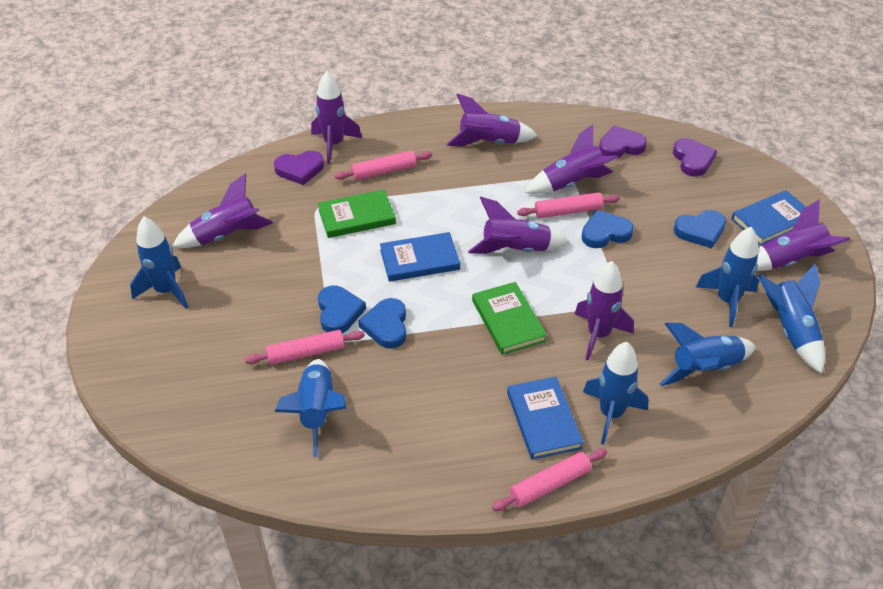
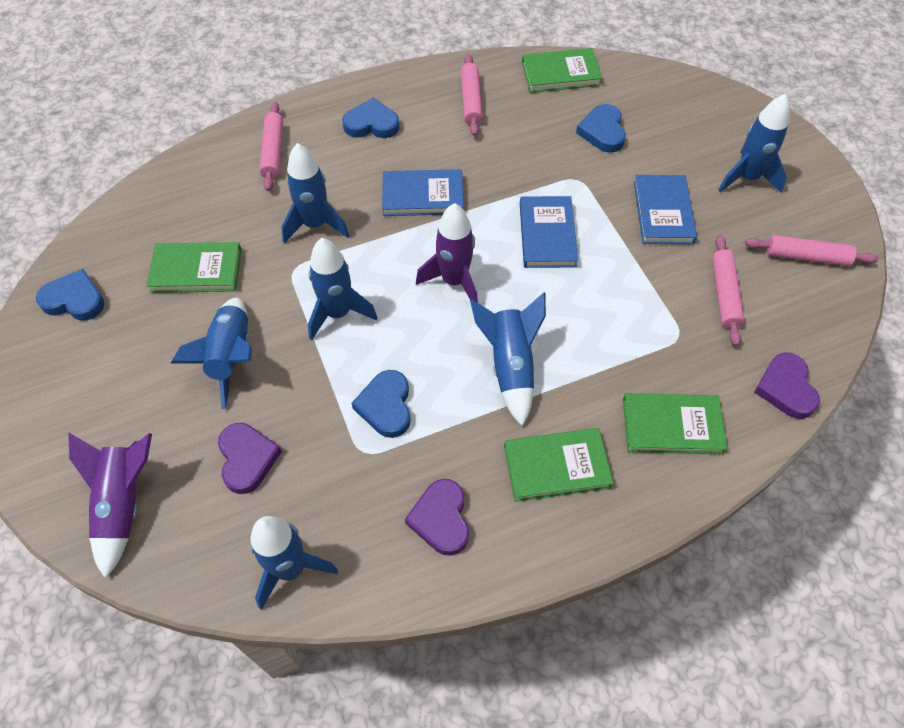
green book: [318,190,396,238] [472,282,547,355] = 2 -> [146,242,242,293] [504,428,614,502] [522,48,602,93] [623,393,727,454] = 4
purple rocket: [172,173,274,248] [311,71,362,164] [447,93,538,147] [468,197,570,254] [525,124,618,194] [575,261,634,361] [757,199,850,271] = 7 -> [68,433,152,579] [416,203,478,303] = 2

